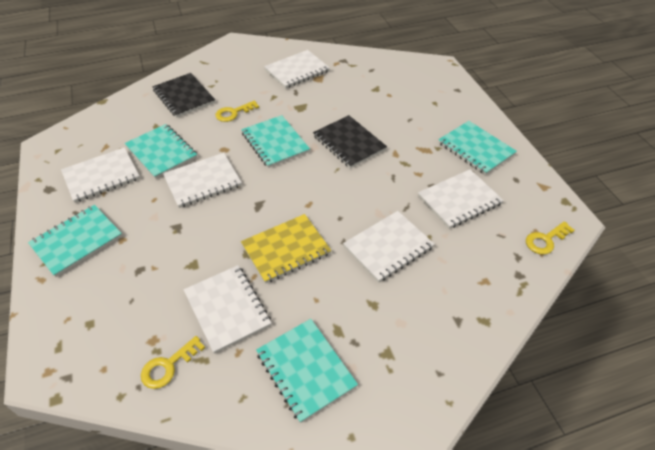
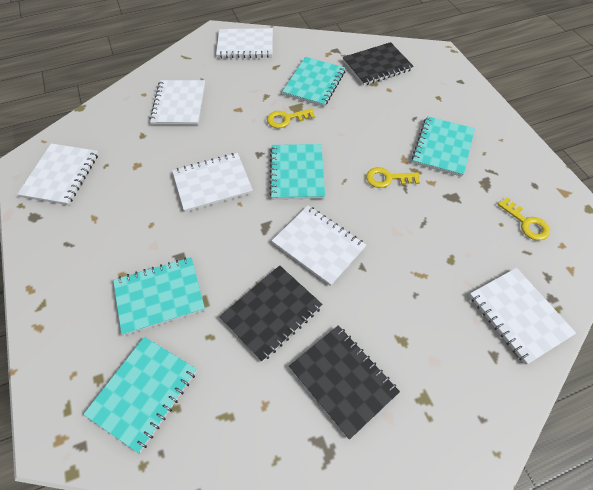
black notebook: [153,73,215,118] [313,115,387,168] = 2 -> [219,265,323,362] [289,325,400,439] [343,42,414,86] = 3
yellow notebook: [241,214,331,284] = 1 -> none = 0

